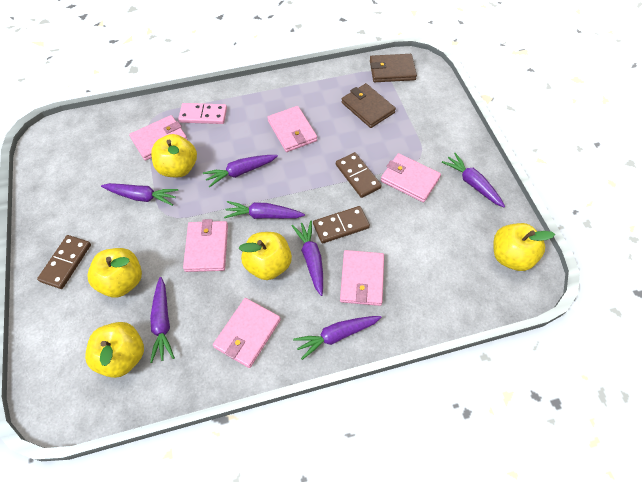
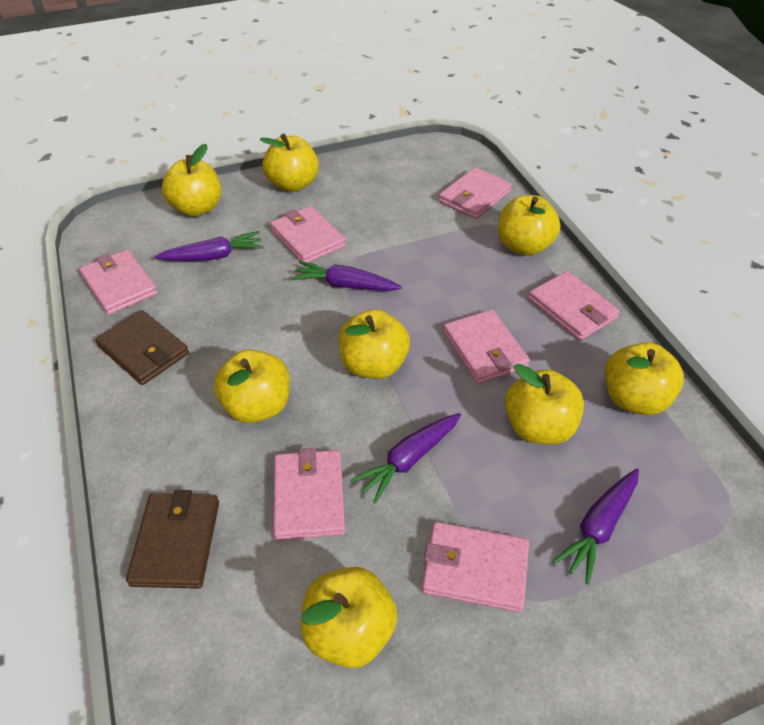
brown domino: [37,235,91,289] [313,206,370,244] [336,152,382,198] = 3 -> none = 0
pink domino: [178,103,227,124] = 1 -> none = 0
pink wallet: [129,115,188,161] [183,219,228,272] [213,298,281,368] [267,106,317,152] [340,250,384,306] [381,153,441,202] = 6 -> [79,249,158,315] [270,206,346,263] [273,448,345,540] [422,522,529,613] [439,167,512,219] [443,309,530,384] [528,271,620,340] = 7
purple carrot: [101,183,178,206] [150,277,175,363] [203,155,278,188] [224,201,305,219] [292,221,323,296] [293,316,381,360] [442,153,505,207] = 7 -> [155,231,263,261] [291,261,402,291] [351,413,461,503] [553,468,639,584] = 4
yellow apple: [85,322,144,378] [88,248,142,297] [151,134,197,177] [239,232,292,280] [493,223,555,271] = 5 -> [162,144,221,217] [214,349,290,423] [260,134,319,192] [301,567,398,668] [339,309,410,379] [498,195,560,256] [505,364,584,444] [605,342,684,415] = 8

